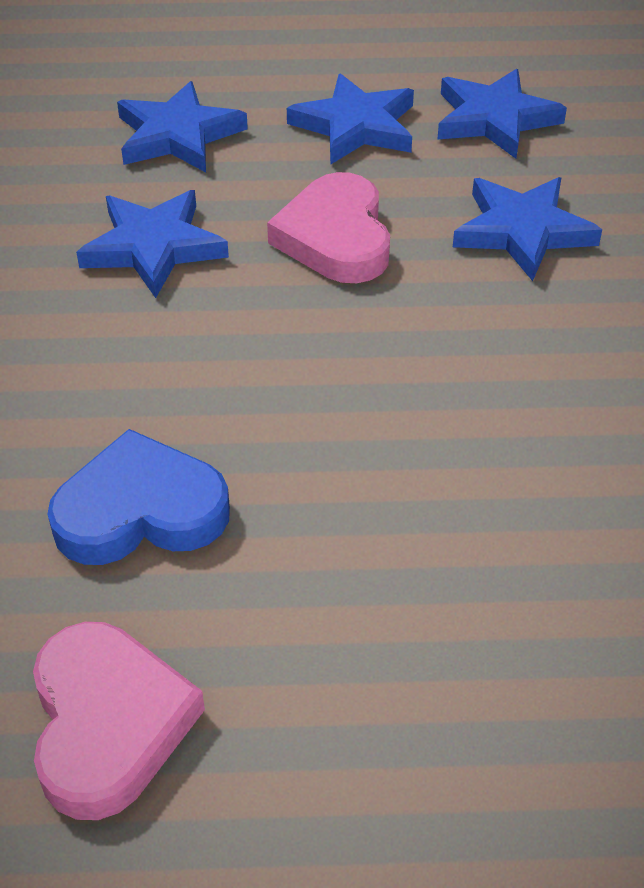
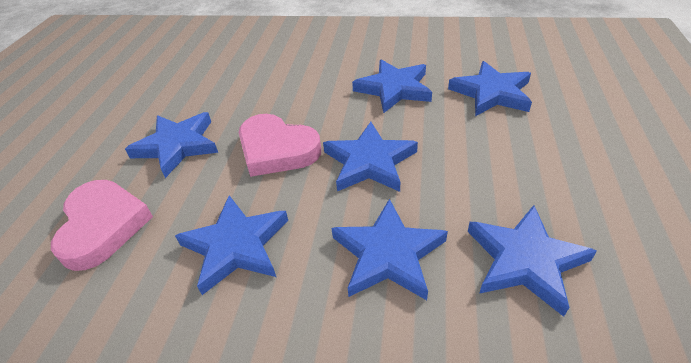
blue heart: [47,429,230,565] = 1 -> none = 0
blue star: [76,190,229,298] [117,81,248,172] [287,73,414,165] [437,69,567,159] [453,177,602,281] = 5 -> [125,112,218,178] [175,195,288,295] [323,122,418,192] [331,199,448,300] [352,59,432,113] [448,61,532,116] [468,205,597,317] = 7

